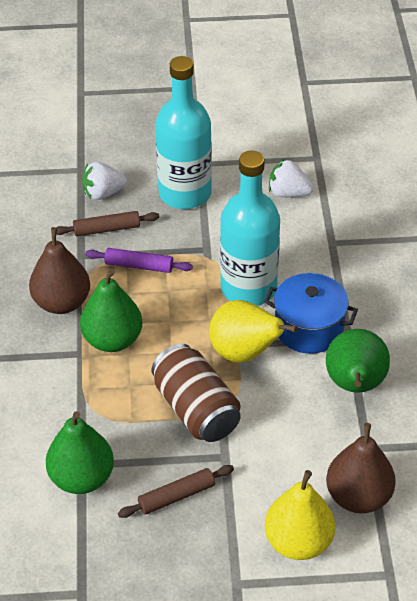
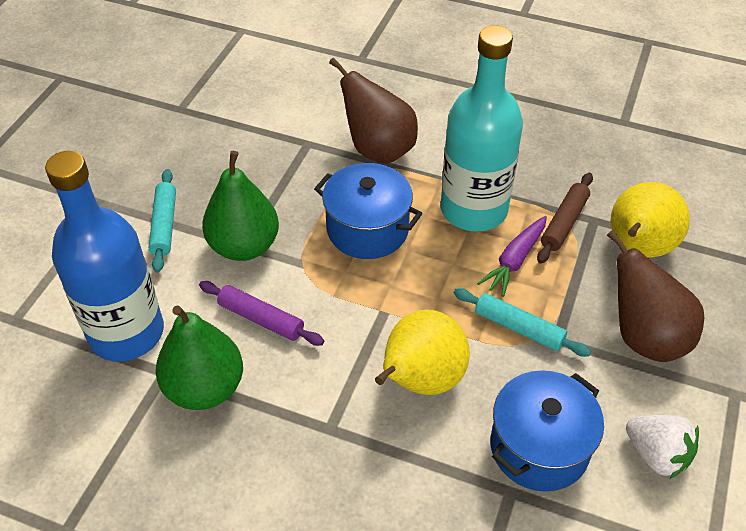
blue bottle: none = 0 -> [45,151,164,362] = 1
blue pot: [264,273,358,354] = 1 -> [314,163,422,259] [490,370,604,492] = 2
brown can: [151,344,241,442] = 1 -> none = 0
brown rolling pin: [56,211,159,236] [118,465,234,518] = 2 -> [537,173,593,264] = 1
green pear: [46,411,114,494] [80,269,142,352] [326,329,390,393] = 3 -> [156,305,243,410] [202,151,279,261] = 2
purple carrot: none = 0 -> [477,216,547,297] = 1
turquoise bottle: [155,56,212,209] [220,150,280,306] = 2 -> [440,25,523,232] = 1
turquoise rolling pin: none = 0 -> [149,169,176,273] [454,288,591,357] = 2
white strawberry: [82,162,127,200] [269,159,313,197] = 2 -> [626,415,699,479] = 1

